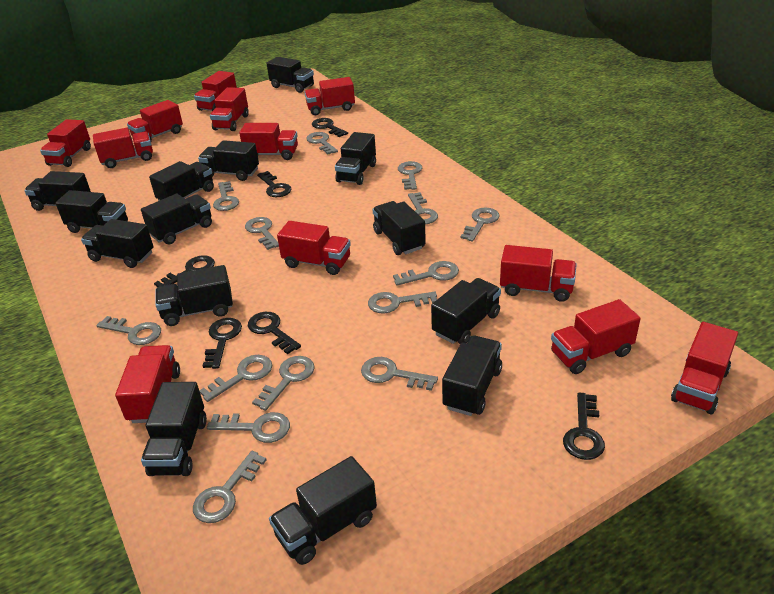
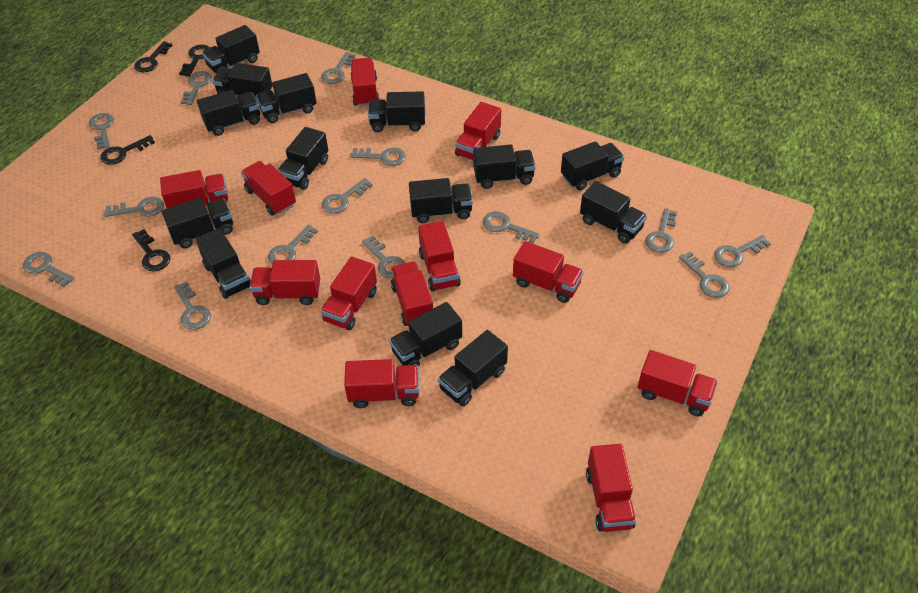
black key: [154,255,215,287] [202,318,242,369] [248,312,301,354] [257,171,291,197] [312,118,348,137] [563,393,605,460] = 6 -> [100,135,155,165] [132,229,171,271] [134,41,173,72] [179,45,210,77] = 4

